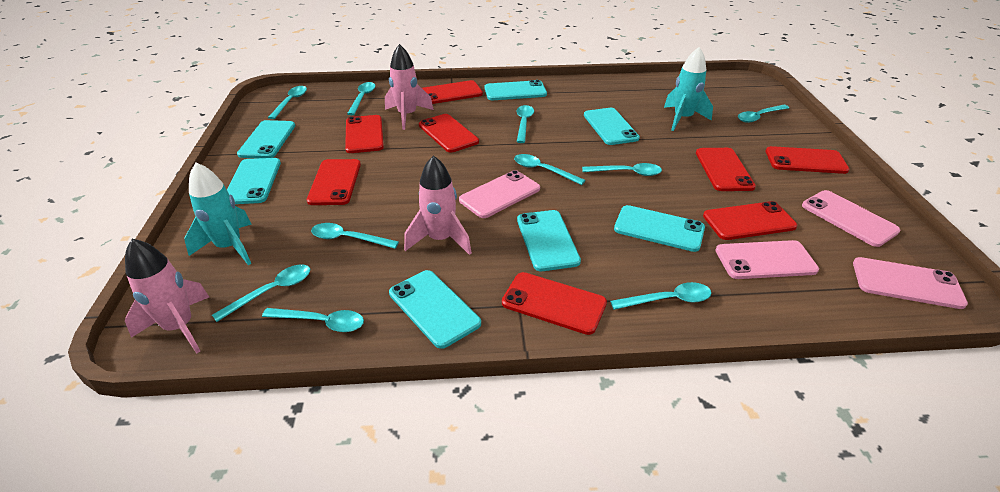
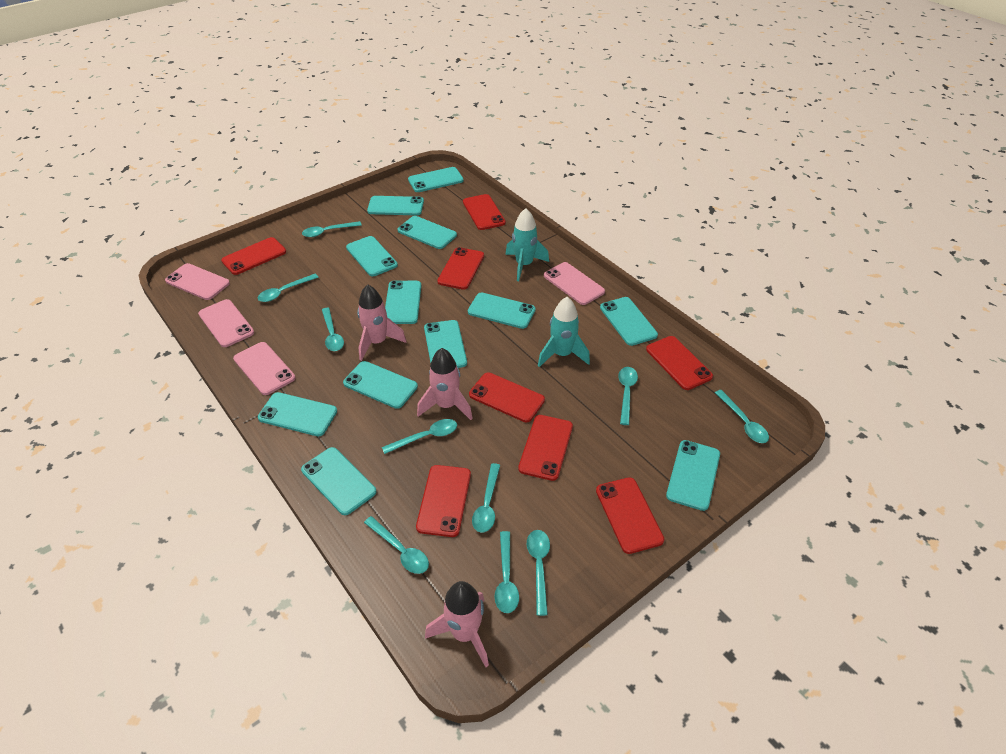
turquoise phone: [227,158,281,204] [237,120,295,158] [389,270,481,349] [485,80,547,100] [517,210,581,271] [584,108,640,145] [614,205,705,252] = 7 -> [258,392,337,436] [301,447,377,515] [343,361,418,409] [346,236,398,276] [367,196,424,216] [385,281,421,324] [397,216,457,249] [408,167,464,192] [424,320,467,368] [468,292,536,329] [600,297,658,346] [666,440,720,511] = 12

